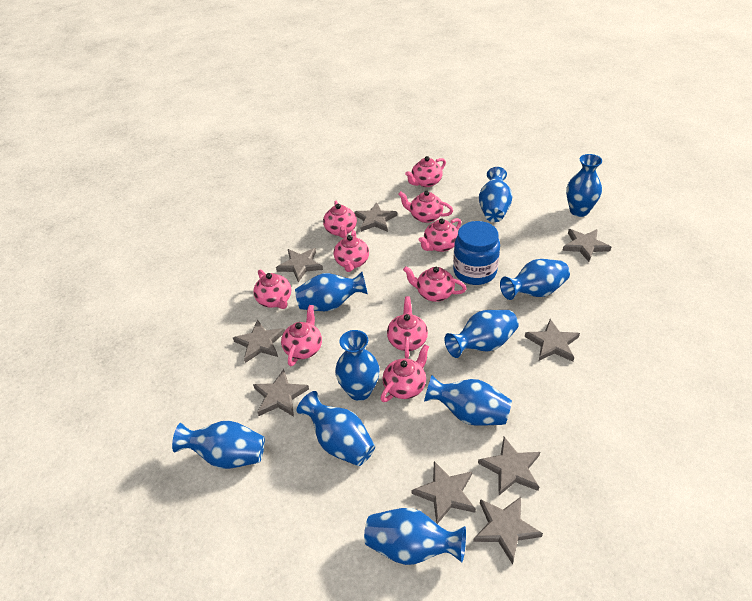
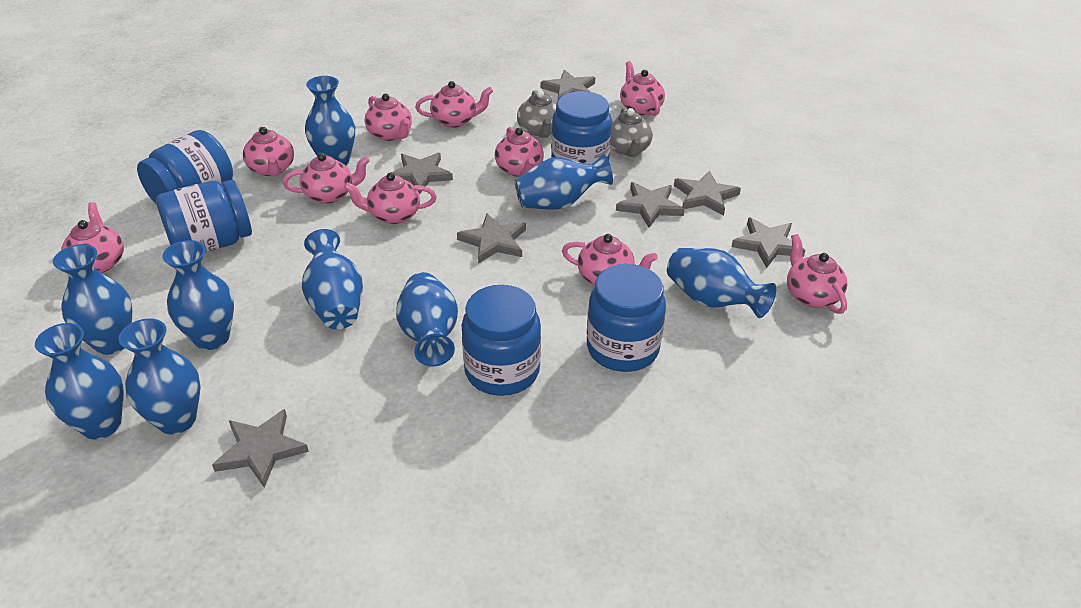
blue jar: [453,221,500,285] = 1 -> [137,130,233,204] [156,180,252,253] [462,285,541,396] [551,91,612,164] [587,264,666,372] = 5
blue vase: [172,420,265,469] [295,272,368,311] [297,391,375,466] [335,330,380,401] [364,508,466,565] [424,375,512,426] [445,310,518,358] [479,167,513,222] [500,259,570,300] [566,154,602,217] = 10 -> [35,323,124,439] [53,244,132,355] [119,318,201,435] [162,240,234,350] [302,229,363,329] [305,76,355,166] [396,272,458,366] [515,154,613,210] [667,248,776,318] = 9
grey star: [233,319,285,363] [253,369,309,417] [276,248,323,282] [354,202,397,232] [412,461,476,524] [473,497,543,564] [478,437,540,495] [525,319,580,362] [562,229,611,262] = 9 -> [212,409,309,488] [386,153,453,195] [457,213,526,264] [540,70,595,99] [616,182,685,228] [674,171,741,216] [732,217,806,268] = 7
grey teapot: none = 0 -> [517,90,557,138] [610,107,653,157] = 2

